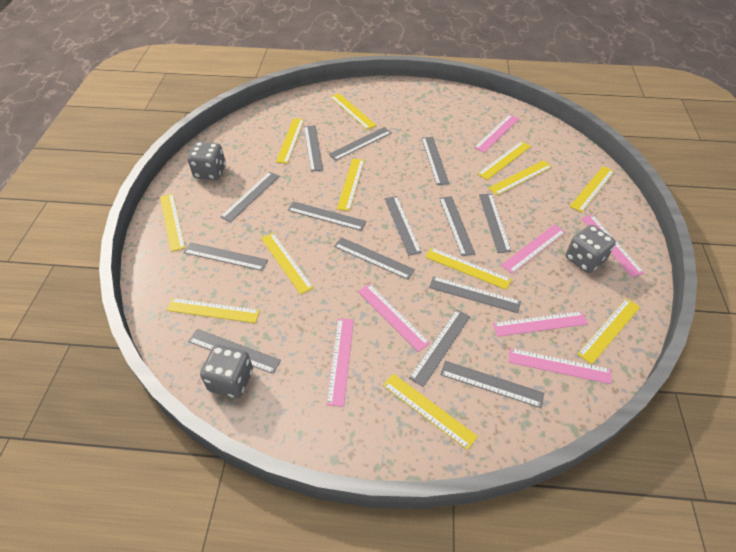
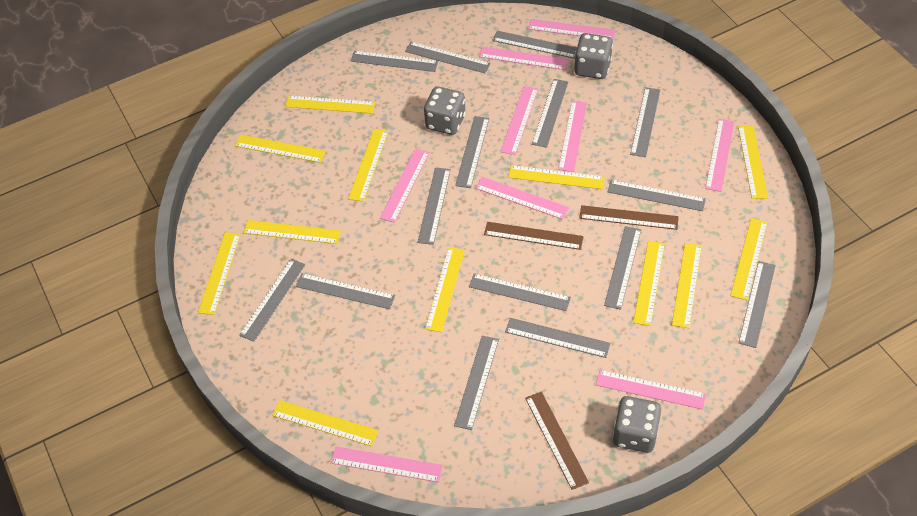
brown ruler: none = 0 -> [484,222,583,250] [525,391,589,490] [579,205,679,230] = 3
grey ruler: [183,242,268,271] [188,329,281,374] [220,172,279,222] [288,201,366,231] [304,125,323,172] [328,127,392,161] [334,237,415,280] [384,196,422,256] [409,309,470,387] [421,137,449,185] [429,276,521,313] [439,196,475,256] [440,361,544,408] [479,194,511,253] = 14 -> [239,259,305,342] [296,273,395,309] [351,51,438,72] [405,42,491,73] [418,168,451,245] [454,336,499,430] [455,116,489,188] [469,273,571,311] [492,31,577,59] [505,318,610,358] [532,79,568,148] [604,226,641,310] [607,180,706,211] [630,87,660,157] [739,261,776,348] = 15
pink ruler: [326,318,354,407] [358,284,430,352] [474,114,519,153] [493,311,588,337] [501,224,565,274] [509,348,612,384] [581,215,644,277] = 7 -> [331,447,443,482] [380,149,430,223] [475,177,569,220] [479,47,568,70] [500,86,538,155] [528,19,615,40] [558,101,587,172] [596,370,706,409] [705,119,734,192] = 9

